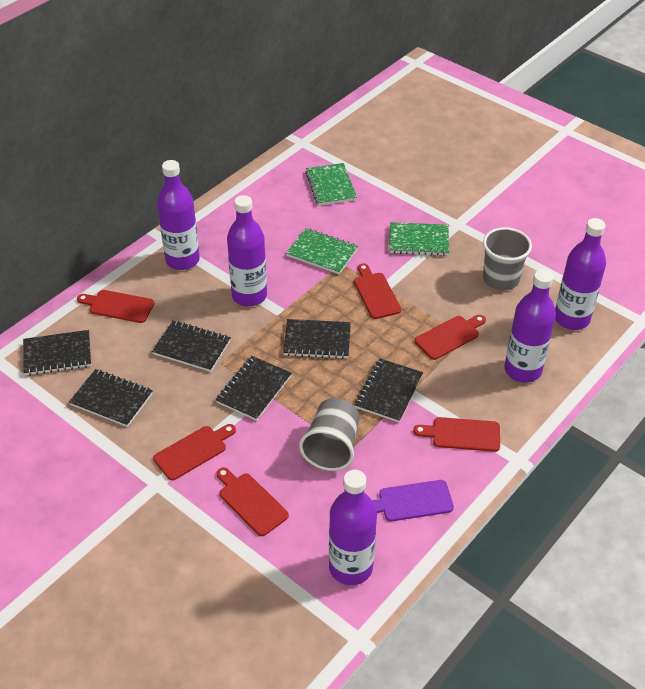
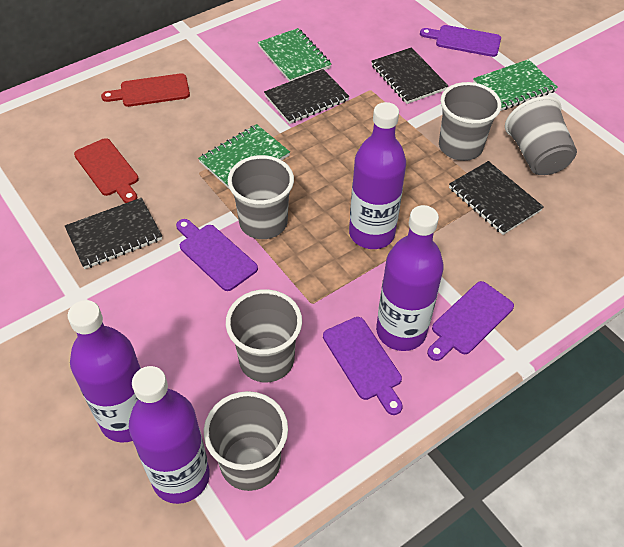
black notebook: [23,330,91,376] [69,369,153,427] [152,320,231,372] [216,356,292,421] [283,319,351,359] [355,358,423,423] = 6 -> [65,198,162,269] [264,69,349,124] [371,47,448,104] [449,161,544,235] = 4
grey cup: [299,398,360,471] [483,227,532,290] = 2 -> [204,391,288,491] [226,289,302,382] [228,155,294,239] [439,82,501,161] [505,96,577,175] = 5
purple bottle: [157,160,200,270] [227,195,267,307] [329,470,377,585] [504,269,556,383] [555,218,606,330] = 5 -> [68,300,141,442] [129,366,210,504] [349,102,406,249] [376,205,444,351] = 4
purple cutting board: [372,480,454,521] = 1 -> [176,219,258,291] [323,317,403,415] [420,25,501,57] [427,281,514,361] = 4
red cutting board: [77,290,154,323] [153,424,236,481] [216,467,289,536] [354,264,401,319] [413,417,500,452] [414,315,486,360] = 6 -> [74,138,139,203] [101,73,190,107] = 2

